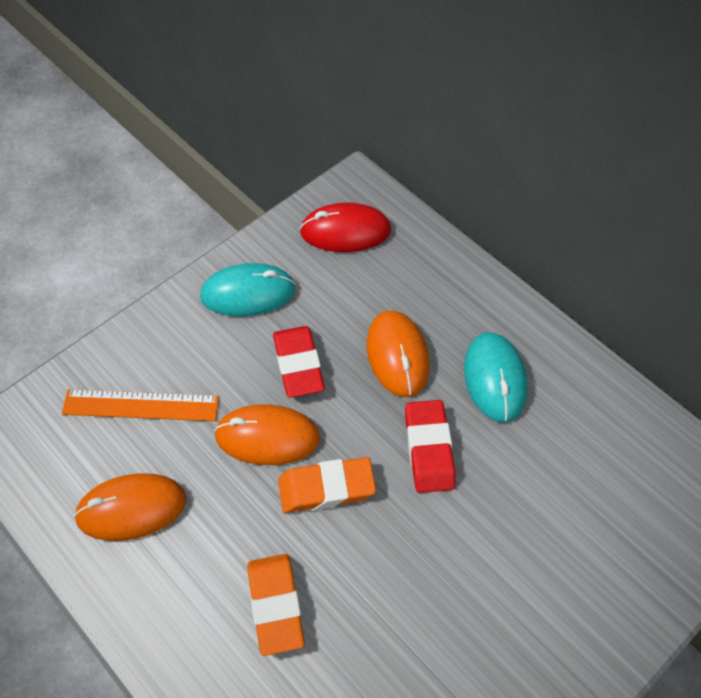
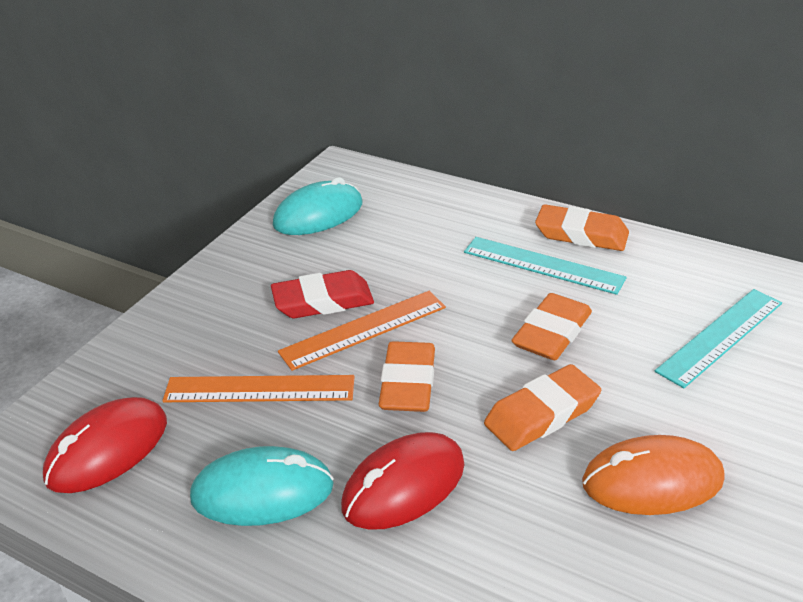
orange eraser: [247,554,305,656] [278,457,376,513] = 2 -> [379,341,435,412] [484,364,601,451] [511,293,592,360] [535,204,629,251] = 4
orange mouse: [74,473,186,541] [214,404,320,465] [367,311,430,397] = 3 -> [582,435,725,515] = 1
orange ruler: [62,389,219,421] = 1 -> [163,375,355,402] [278,291,446,371] = 2
red eraser: [273,326,325,398] [405,400,456,493] = 2 -> [271,270,374,318] = 1
red mouse: [300,202,391,252] = 1 -> [43,397,167,493] [341,432,465,530] = 2
turquoise ruler: none = 0 -> [464,237,627,295] [655,289,782,388] = 2

